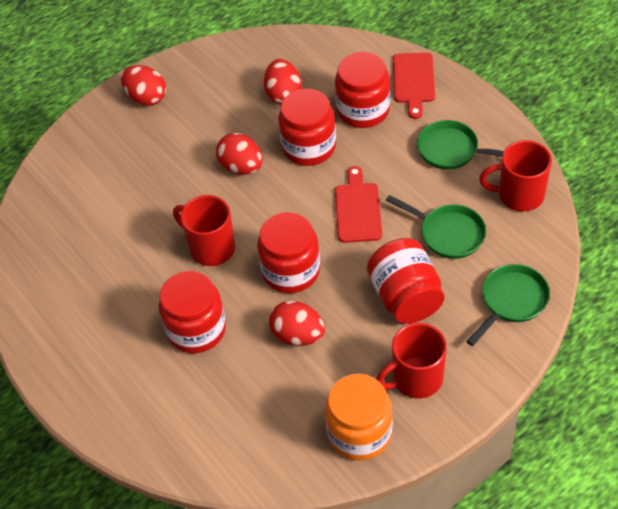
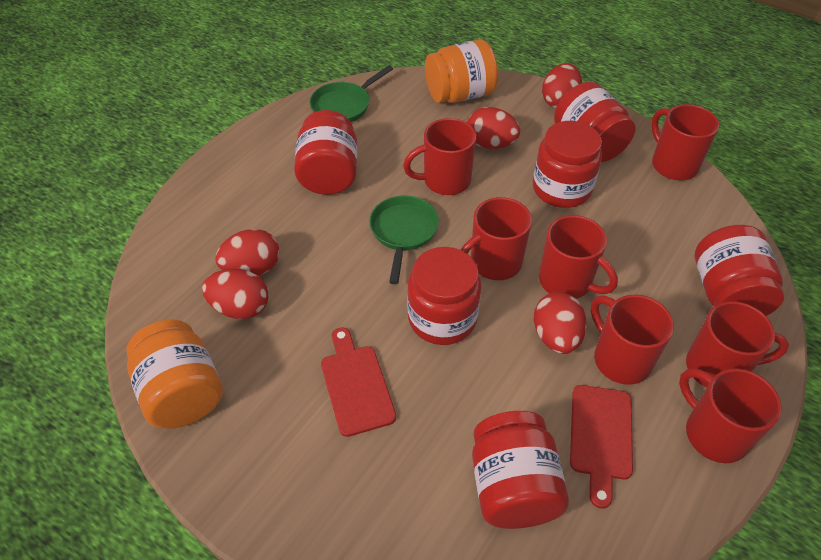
green pan: [386,195,486,259] [417,120,504,170] [466,264,550,346] = 3 -> [310,65,393,122] [369,196,439,284] = 2
orange jar: [325,374,393,460] = 1 -> [126,320,223,429] [425,39,498,103] = 2
red egg: [121,65,166,106] [216,133,263,175] [264,59,302,105] [269,301,325,346] = 4 -> [202,269,269,319] [215,229,280,276] [467,107,520,149] [534,292,587,354] [542,63,582,108] = 5
red jar: [159,271,226,353] [257,212,320,293] [278,89,336,166] [335,52,390,128] [367,238,445,324] = 5 -> [294,110,357,195] [407,247,481,345] [472,411,569,529] [533,121,602,208] [554,82,636,162] [695,225,784,316] = 6
red mug: [173,195,235,266] [376,323,447,399] [479,140,552,212] = 3 -> [403,118,476,195] [461,197,532,280] [539,215,618,299] [591,295,674,385] [651,104,719,180] [679,368,782,463] [686,301,789,388] = 7

